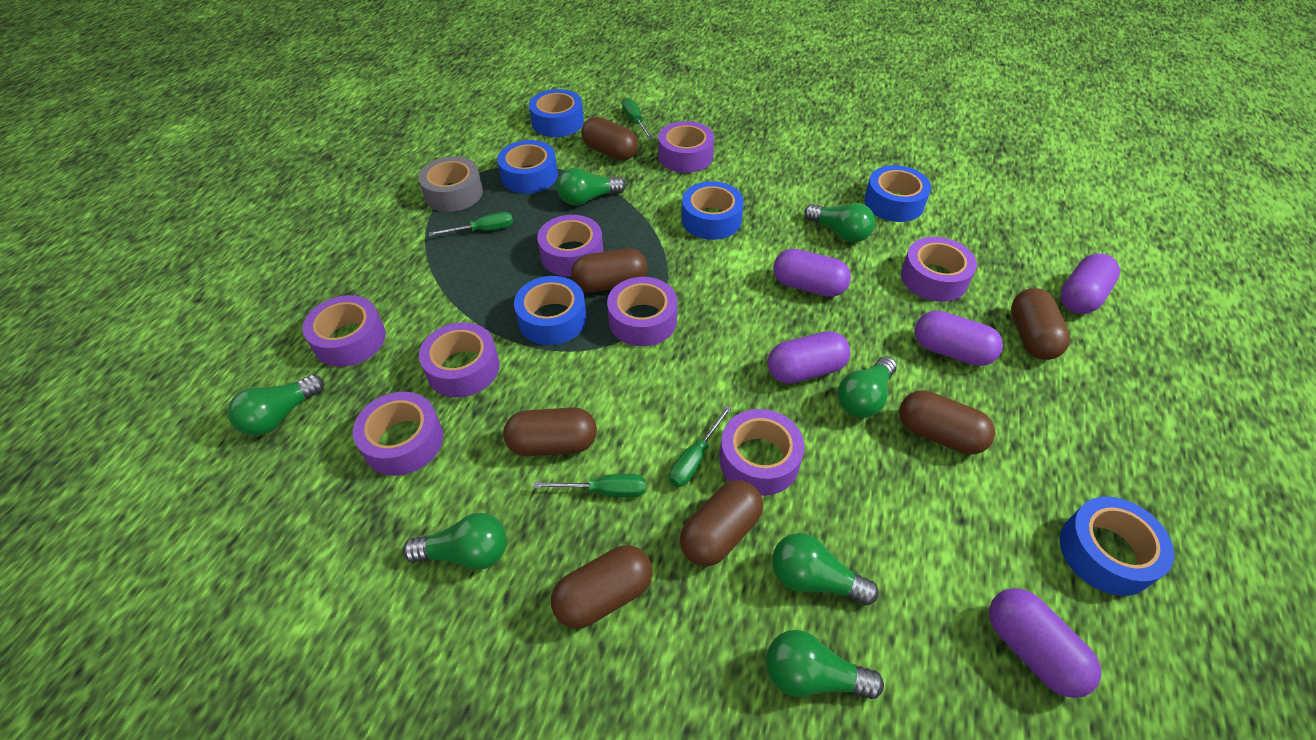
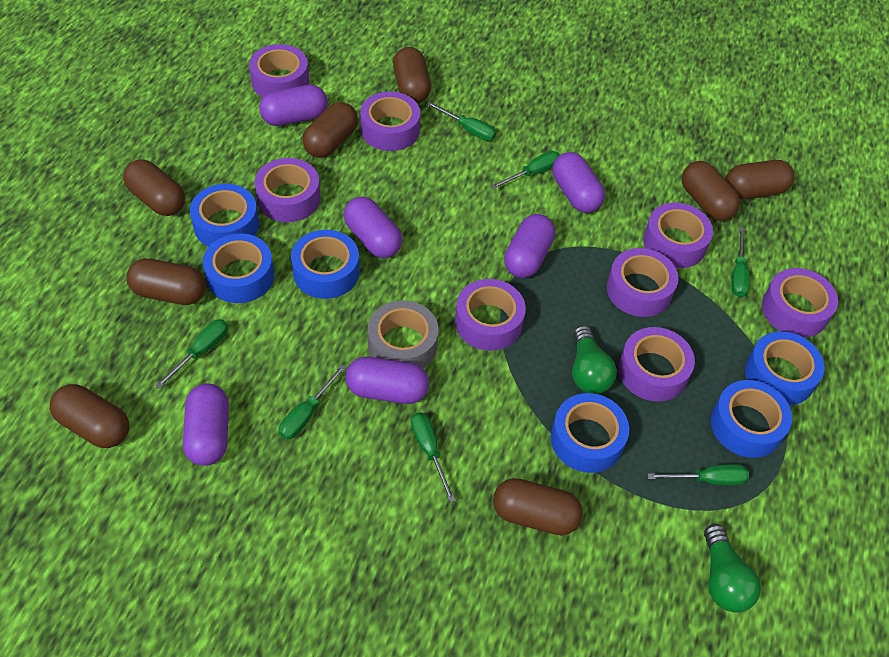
brown capsule: [503,407,597,456] [551,545,653,629] [571,248,648,292] [581,117,638,161] [680,480,763,566] [899,390,995,455] [1011,288,1070,360] = 7 -> [50,384,129,448] [123,159,185,216] [126,258,206,305] [302,102,358,158] [393,47,431,103] [493,478,583,535] [682,161,740,221] [725,160,794,199] = 8
green light bulb: [228,374,324,436] [403,513,507,570] [557,168,626,206] [766,630,884,699] [772,533,879,605] [804,203,875,242] [838,356,897,418] = 7 -> [572,325,617,394] [704,524,761,613] = 2
green screwdriver: [429,212,513,236] [533,474,646,497] [622,98,653,140] [669,405,732,487] = 4 -> [155,319,228,389] [279,364,346,440] [411,412,455,502] [427,102,496,141] [491,151,560,189] [647,464,749,485] [731,228,750,297] = 7
purple capsule: [768,331,850,384] [773,249,851,297] [915,310,1003,366] [989,588,1101,698] [1061,253,1120,314] = 5 -> [183,384,229,466] [259,85,328,126] [344,197,402,258] [346,357,429,404] [504,214,555,278] [553,152,605,213] = 6

